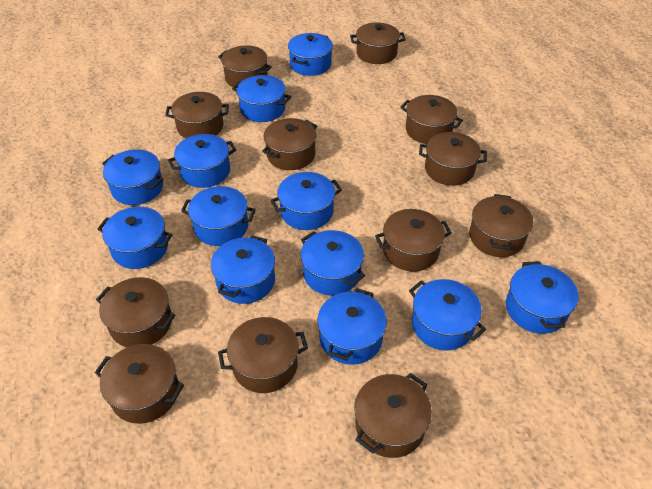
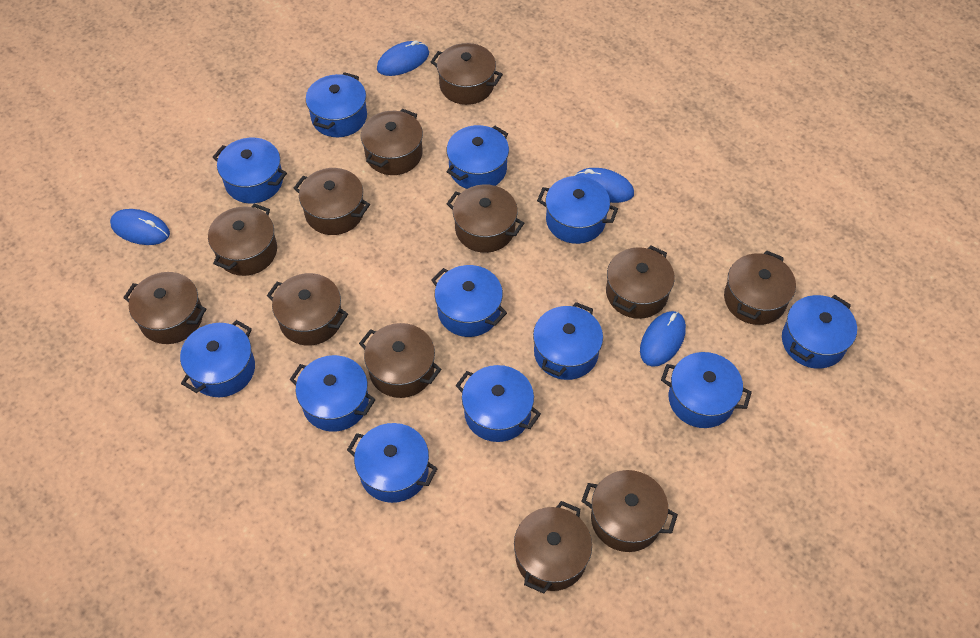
blue mouse: none = 0 -> [110,209,170,245] [377,41,429,76] [574,168,634,203] [640,311,686,367] = 4

